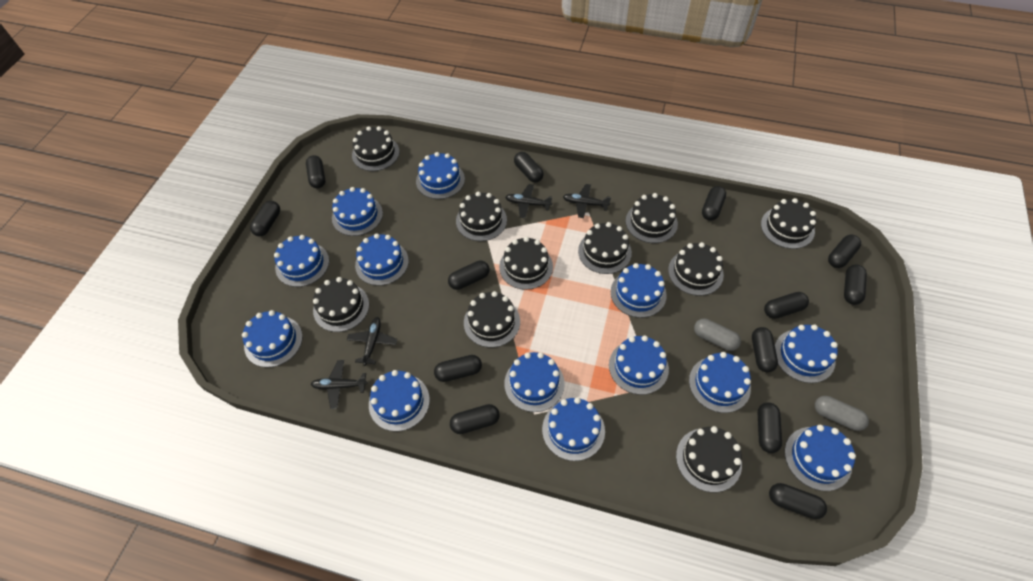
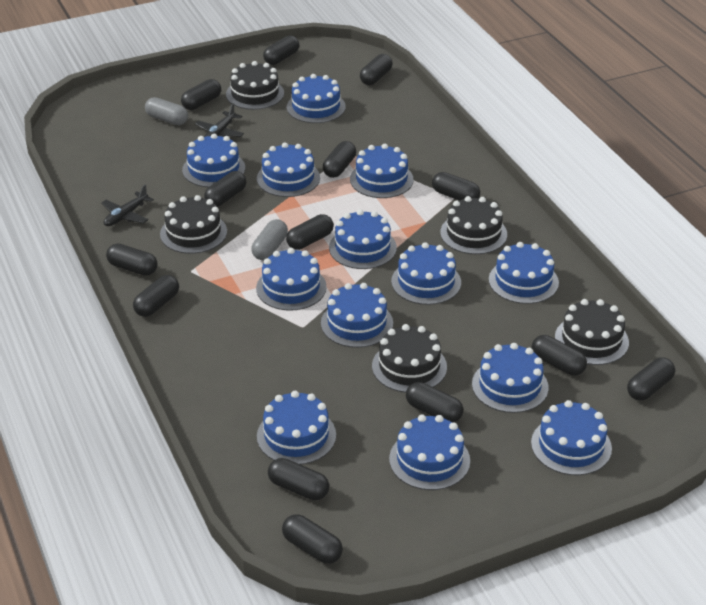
black cake: [313,277,369,332] [352,126,399,171] [456,192,507,241] [464,291,520,348] [499,237,553,290] [578,222,632,274] [626,193,678,243] [668,242,724,296] [676,426,742,492] [761,198,816,249] = 10 -> [160,195,227,254] [226,61,284,110] [372,324,447,393] [440,196,507,254] [555,299,629,365] = 5
black capsule: [250,201,280,236] [306,155,325,188] [434,355,482,382] [448,261,489,290] [450,404,500,434] [514,152,544,183] [702,186,726,221] [752,327,778,372] [758,402,782,453] [764,292,809,319] [769,483,827,519] [828,235,861,268] [844,265,867,305] = 13 -> [106,243,158,276] [133,275,179,317] [181,79,221,110] [204,171,246,207] [263,35,299,65] [268,458,329,500] [282,514,343,564] [286,214,334,250] [323,141,356,178] [360,54,393,85] [406,382,463,423] [432,172,480,200] [532,335,587,376] [627,357,675,401] = 14
black plane: [311,360,368,409] [347,317,397,366] [505,184,552,218] [563,184,611,218] = 4 -> [101,184,154,226] [195,103,244,137] = 2

